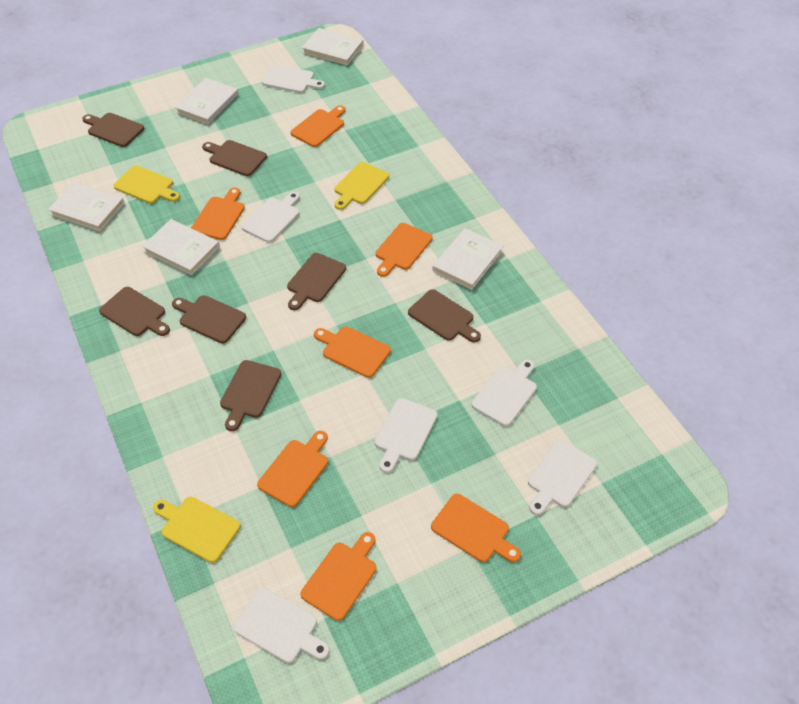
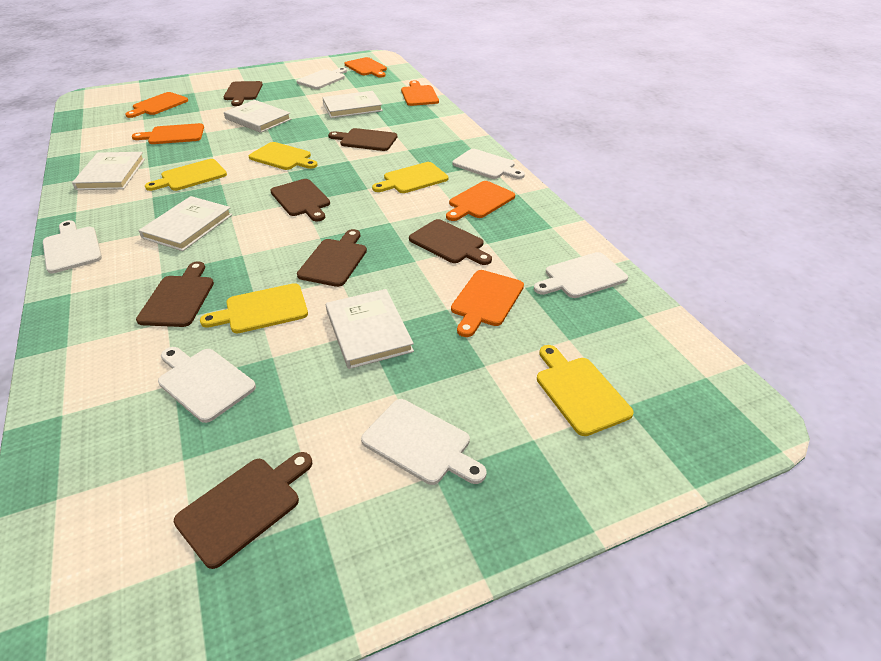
orange cutting board: [191,187,245,240] [257,431,328,507] [291,105,346,147] [301,532,377,621] [314,326,391,378] [376,223,433,277] [431,494,521,562] = 7 -> [125,92,188,118] [132,123,204,144] [344,57,387,78] [401,80,439,106] [446,181,515,221] [451,270,524,337] = 6
yellow cutting board: [114,165,180,204] [153,497,240,563] [335,162,389,210] = 3 -> [145,159,227,191] [200,283,308,333] [249,142,318,170] [372,162,448,193] [537,345,634,436] = 5

